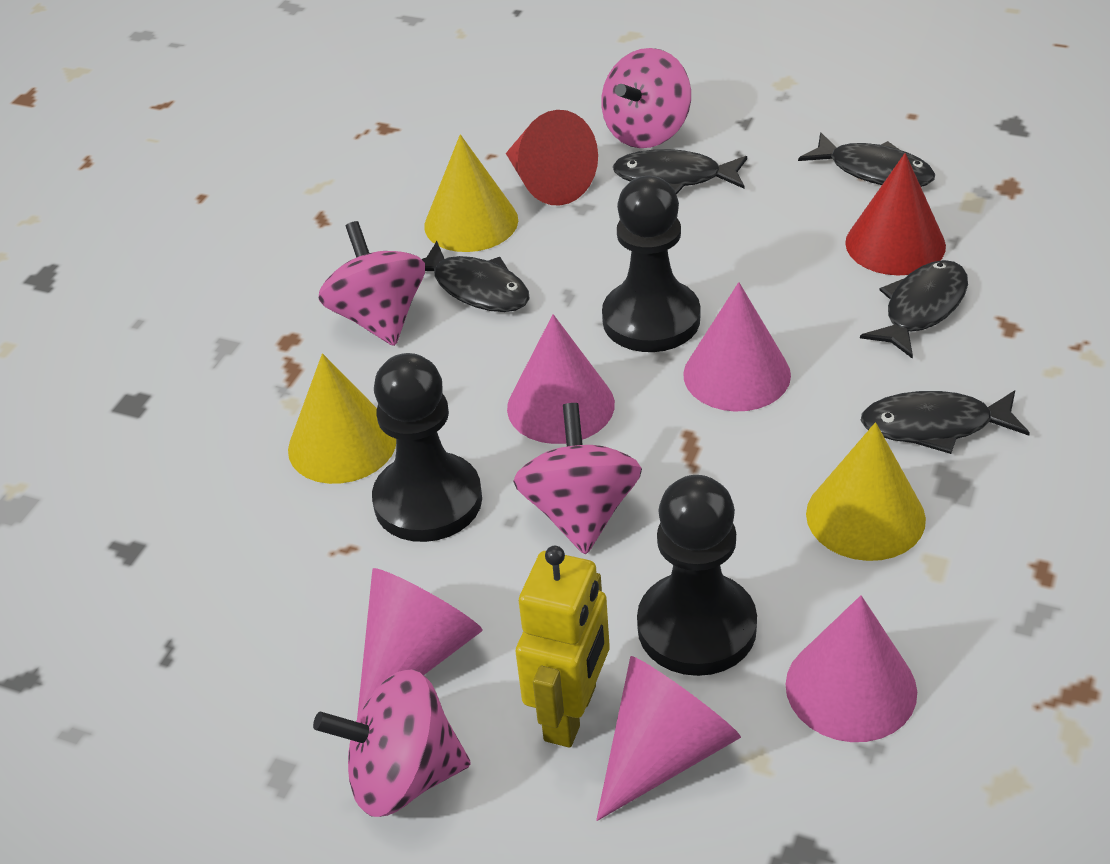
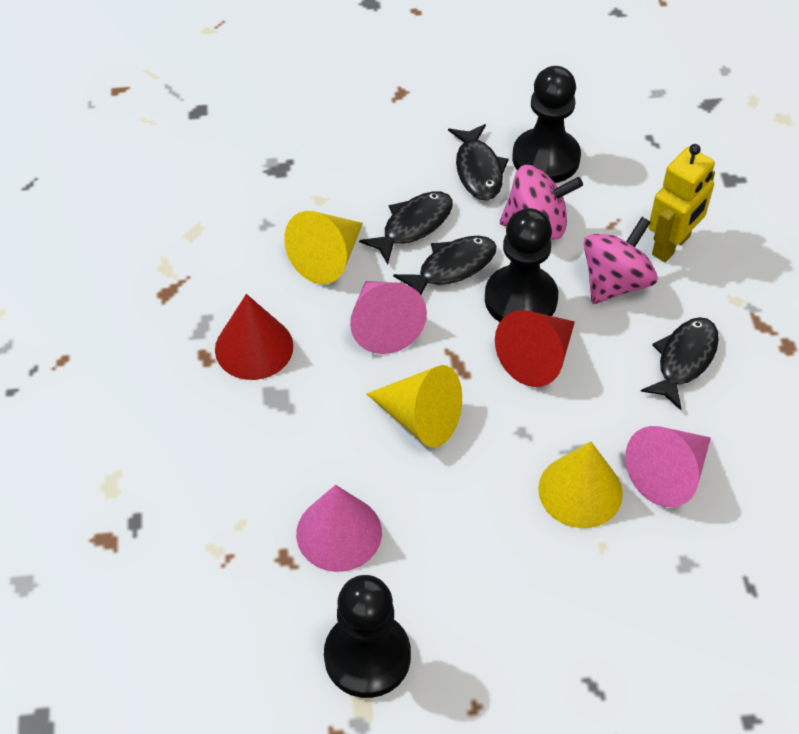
black fish: [421,241,530,312] [613,149,747,194] [798,132,935,187] [860,260,968,359] [860,390,1030,454] = 5 -> [359,191,453,264] [393,236,497,295] [448,124,509,201] [641,317,719,410] = 4
pink cone: [357,568,483,718] [507,314,615,444] [596,656,741,821] [683,282,791,412] [785,595,917,742] = 5 -> [296,485,382,572] [350,281,427,354] [625,426,711,508] = 3
pink spinning top: [313,669,470,817] [318,221,425,346] [513,403,642,555] [601,48,691,148] = 4 -> [500,165,583,239] [584,217,658,304] = 2

